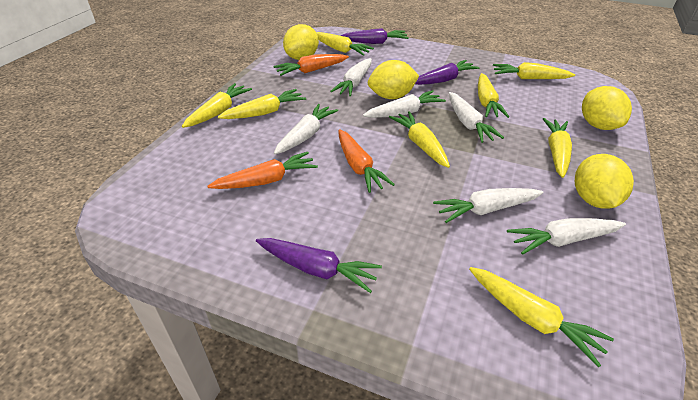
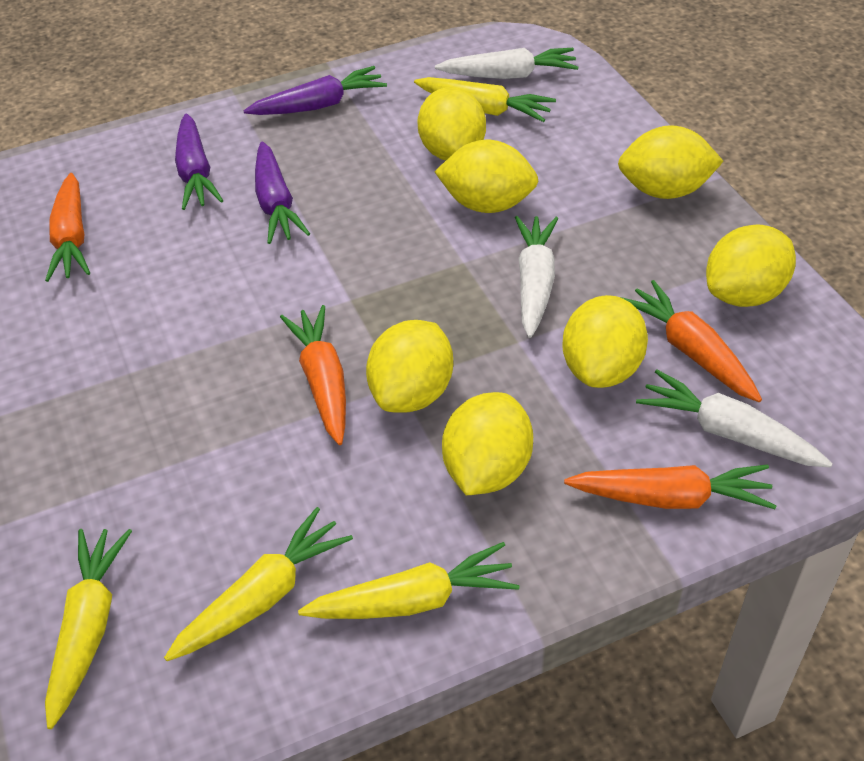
orange carrot: [207,152,318,189] [273,54,349,76] [338,129,395,193] = 3 -> [45,173,90,282] [280,305,346,445] [564,464,777,509] [620,280,762,402] = 4
white carrot: [274,104,338,154] [330,58,372,96] [363,90,446,118] [433,188,544,223] [449,92,504,143] [507,218,626,255] = 6 -> [435,48,579,79] [515,216,558,338] [636,370,833,468] = 3
yellow carrot: [182,83,252,128] [218,89,306,119] [316,32,374,56] [389,111,450,168] [469,267,614,367] [478,73,509,118] [493,62,575,79] [543,118,572,178] = 8 -> [45,529,132,729] [164,507,353,661] [298,542,519,619] [414,77,556,122] = 4
yellow lemon: [283,24,319,60] [368,60,419,99] [575,154,634,209] [582,86,632,130] = 4 -> [366,320,453,413] [417,87,486,160] [435,140,538,213] [442,392,533,495] [562,295,648,388] [618,125,724,199] [706,224,796,307] = 7

